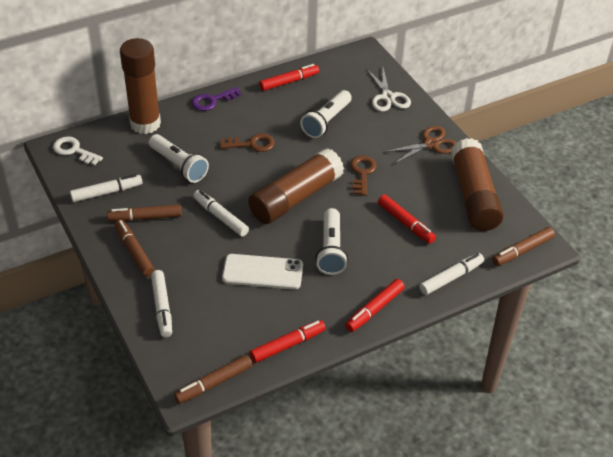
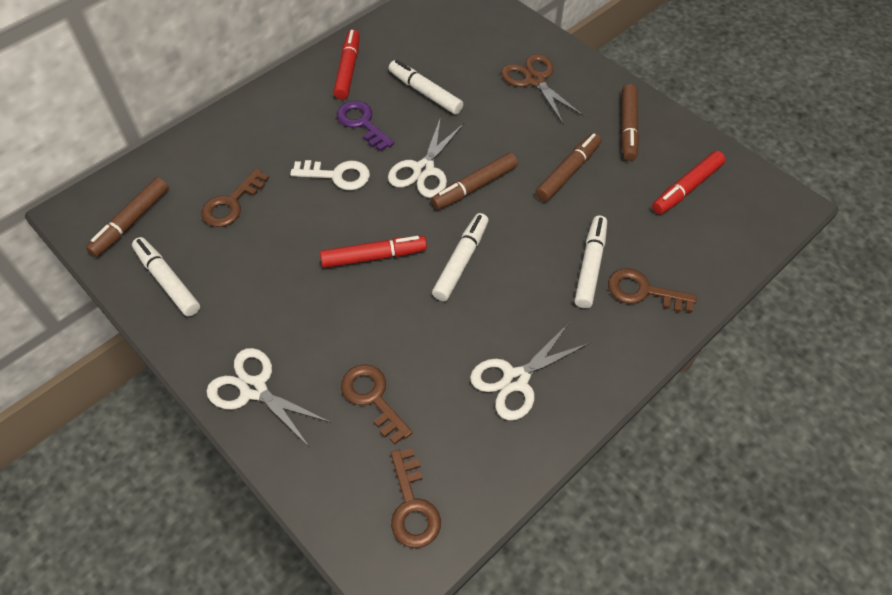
brown glue stick: [120,38,161,134] [248,148,344,224] [451,138,504,231] = 3 -> none = 0
brown key: [220,133,275,152] [350,155,377,196] = 2 -> [201,168,269,227] [341,364,413,445] [391,448,441,548] [608,268,697,313] = 4
red marker: [250,320,326,363] [259,64,319,91] [345,279,405,332] [378,195,436,244] = 4 -> [320,236,427,268] [333,30,360,100] [652,151,726,214] = 3
white flashlight: [149,134,209,183] [300,90,352,138] [315,208,348,275] = 3 -> none = 0
white phone: [222,254,303,290] = 1 -> none = 0
white scissors: [366,68,411,112] = 1 -> [206,348,331,446] [388,117,464,198] [470,323,590,420] = 3

